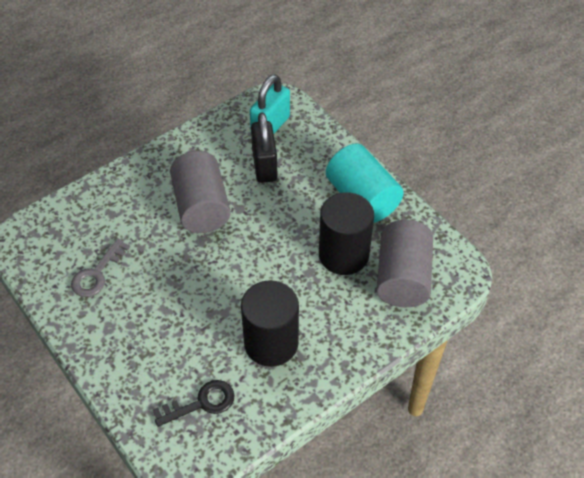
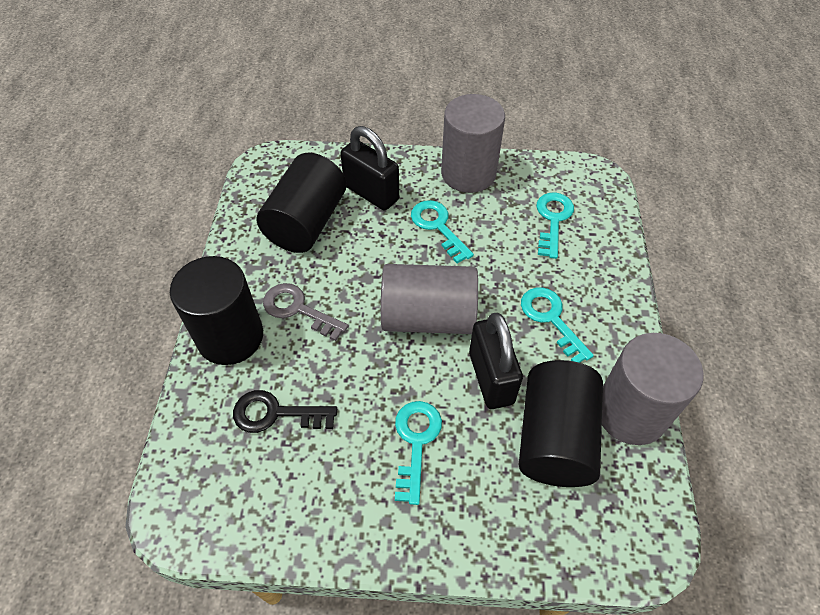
black cylinder: [241,280,299,367] [319,192,374,275] = 2 -> [170,256,263,365] [257,153,347,253] [519,360,603,487] = 3
black padlock: [251,112,277,183] = 1 -> [340,126,399,210] [469,313,523,409] = 2
grey cylinder: [170,151,231,233] [376,220,433,307] = 2 -> [381,264,478,334] [441,94,505,193] [602,333,704,445] = 3
turquoise cylinder: [326,143,404,223] = 1 -> none = 0
turquoise key: none = 0 -> [395,401,442,505] [411,200,474,264] [521,287,594,363] [536,193,574,259] = 4
turquoise padlock: [250,74,290,134] = 1 -> none = 0

